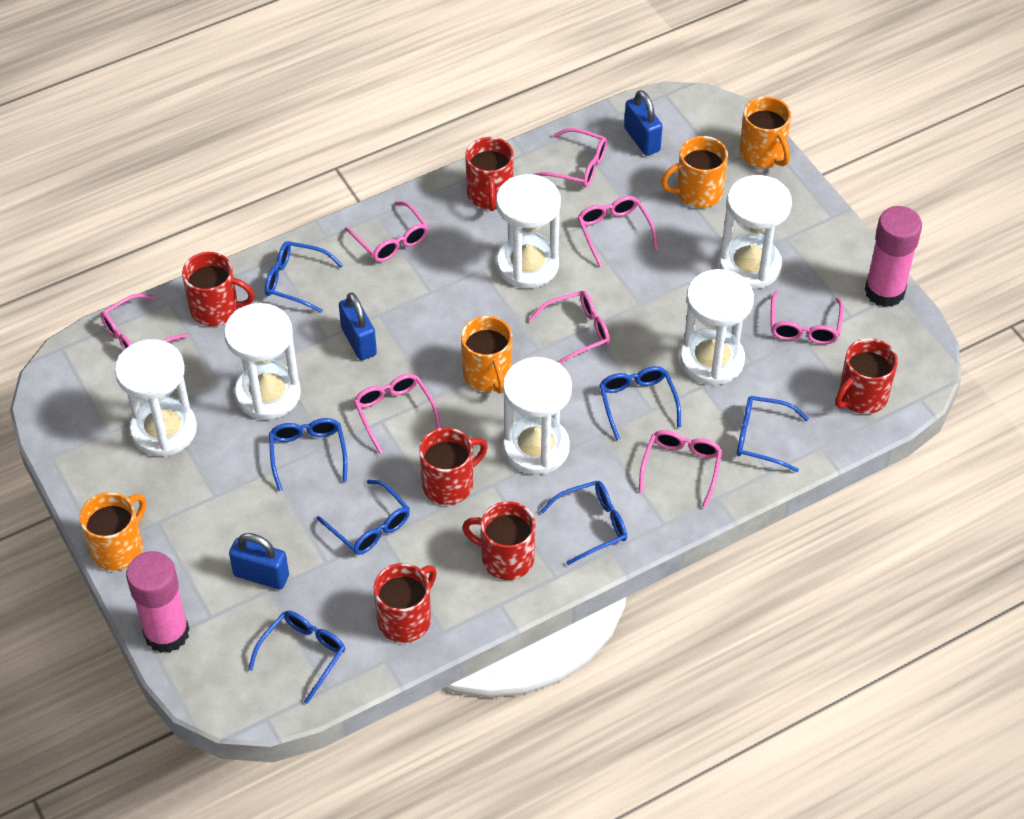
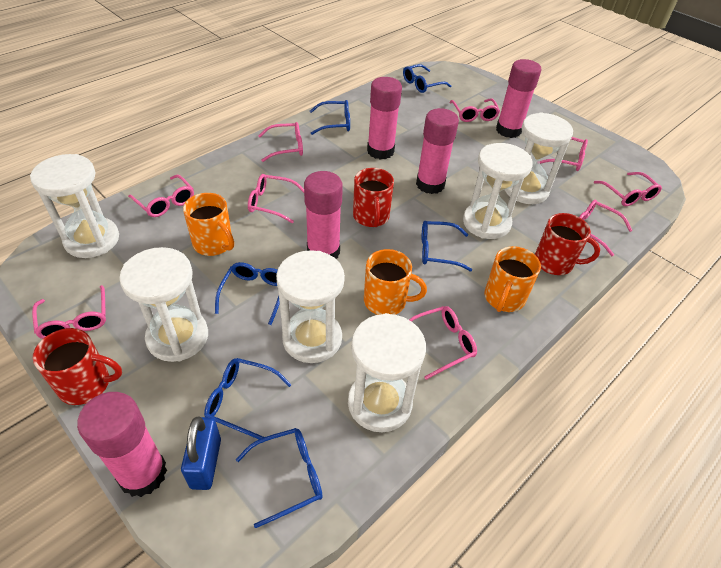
blue glasses: [248,611,345,704] [265,241,343,313] [269,418,348,491] [316,480,410,555] [540,481,627,565] [599,366,681,440] [737,396,809,472] = 7 -> [204,358,292,439] [215,262,280,325] [236,428,323,528] [310,100,350,135] [403,64,451,93] [422,221,472,271] = 6
blue padlock: [229,533,289,590] [339,292,377,360] [624,90,663,156] = 3 -> [181,417,221,490] = 1
orange mug: [80,492,146,571] [461,316,512,394] [661,136,728,208] [739,96,791,168] = 4 -> [183,193,234,256] [364,249,427,315] [485,246,541,312] = 3
pink glasses: [100,294,188,350] [344,201,429,262] [354,374,441,454] [528,291,610,364] [533,128,607,188] [577,196,658,267] [639,430,722,508] [770,291,844,345] = 8 -> [32,285,106,339] [128,175,194,217] [248,174,304,223] [258,122,303,162] [409,306,477,380] [449,98,500,122] [540,137,588,171] [579,200,632,256] [594,172,662,206] = 9
pink glue stick: [126,551,189,653] [865,206,922,307] = 2 -> [77,392,167,497] [304,171,343,259] [367,77,402,160] [416,108,459,194] [496,59,541,138] = 5
red mug: [182,252,255,326] [374,563,437,643] [419,428,488,505] [462,501,535,580] [465,137,514,211] [835,338,898,414] = 6 -> [33,328,122,405] [353,168,394,227] [535,213,600,275] = 3

